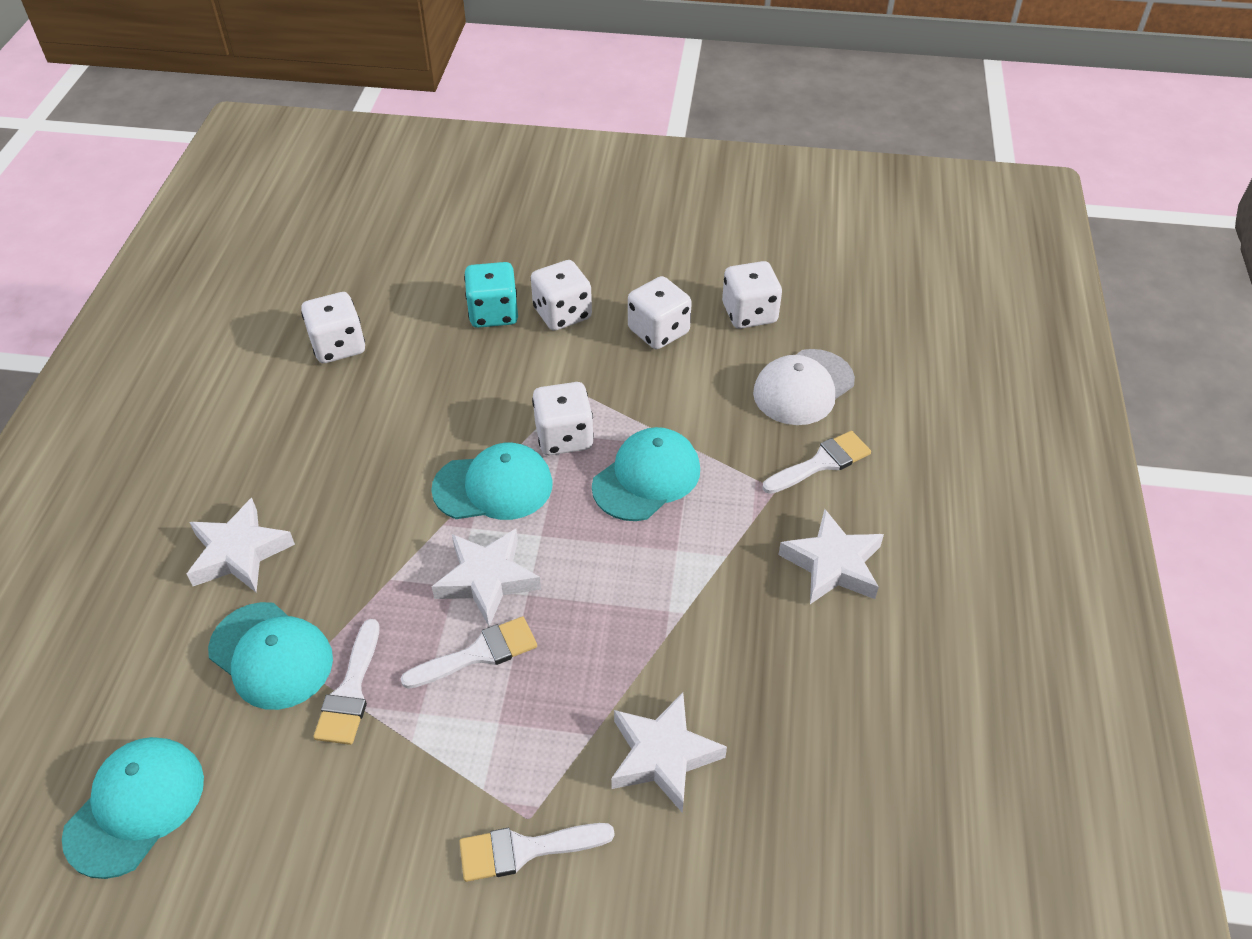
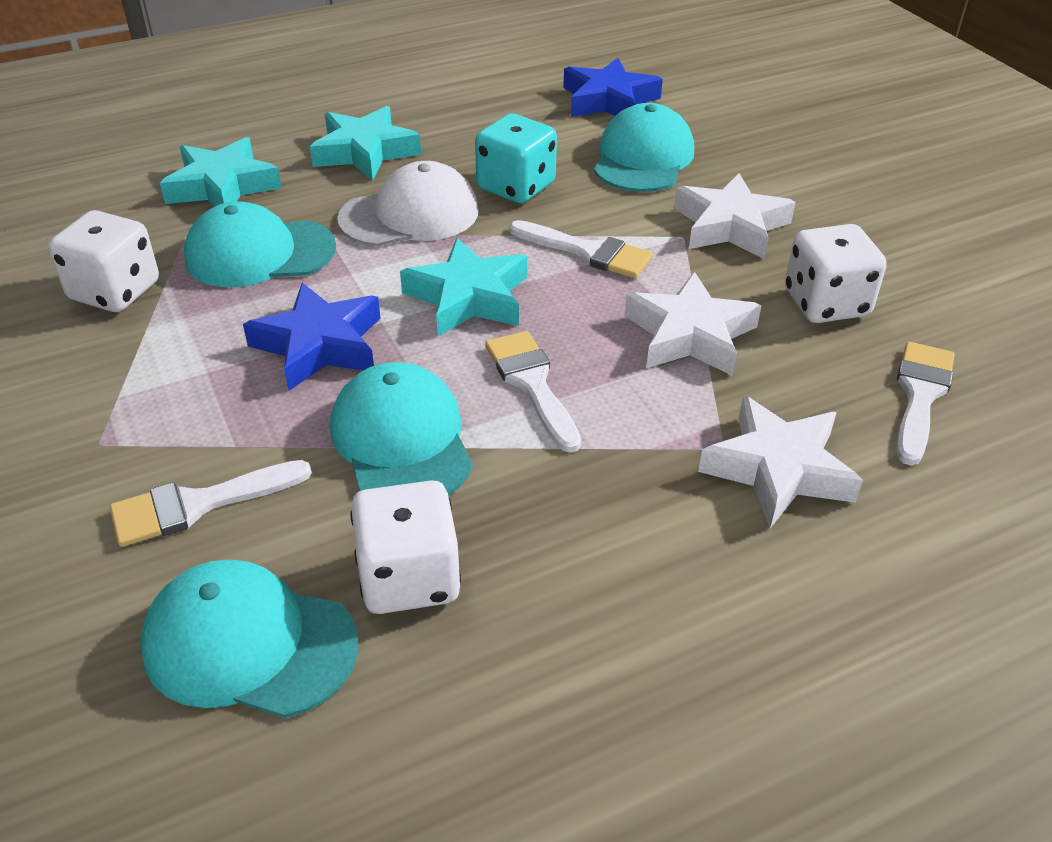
blue star: none = 0 -> [243,283,381,391] [563,58,663,117] = 2
turquoise star: none = 0 -> [160,137,282,206] [310,106,421,181] [400,238,527,336] = 3
white dice: [301,292,365,363] [531,260,592,331] [532,382,594,455] [628,276,692,349] [722,261,782,329] = 5 -> [48,210,159,312] [350,480,461,614] [785,224,887,323] = 3
white star: [187,498,295,593] [432,529,541,626] [611,693,727,813] [778,509,884,604] = 4 -> [625,272,762,376] [674,173,796,259] [698,395,863,528] = 3

